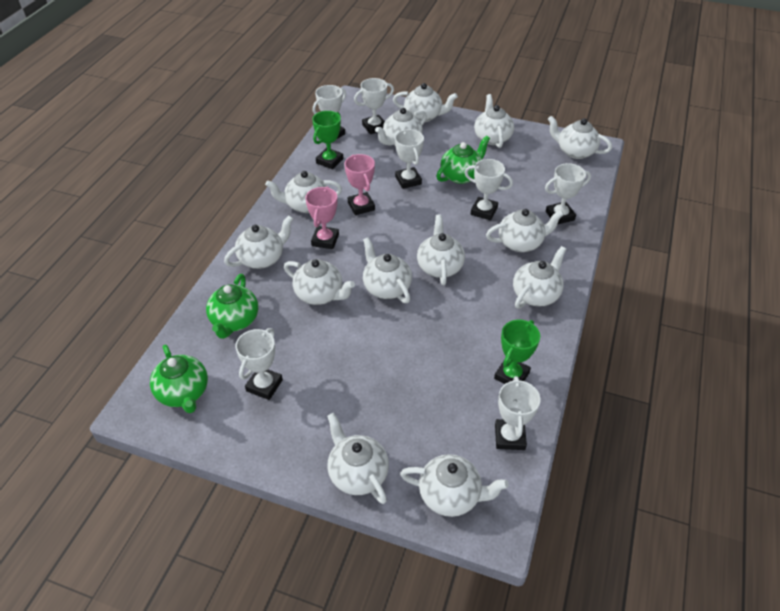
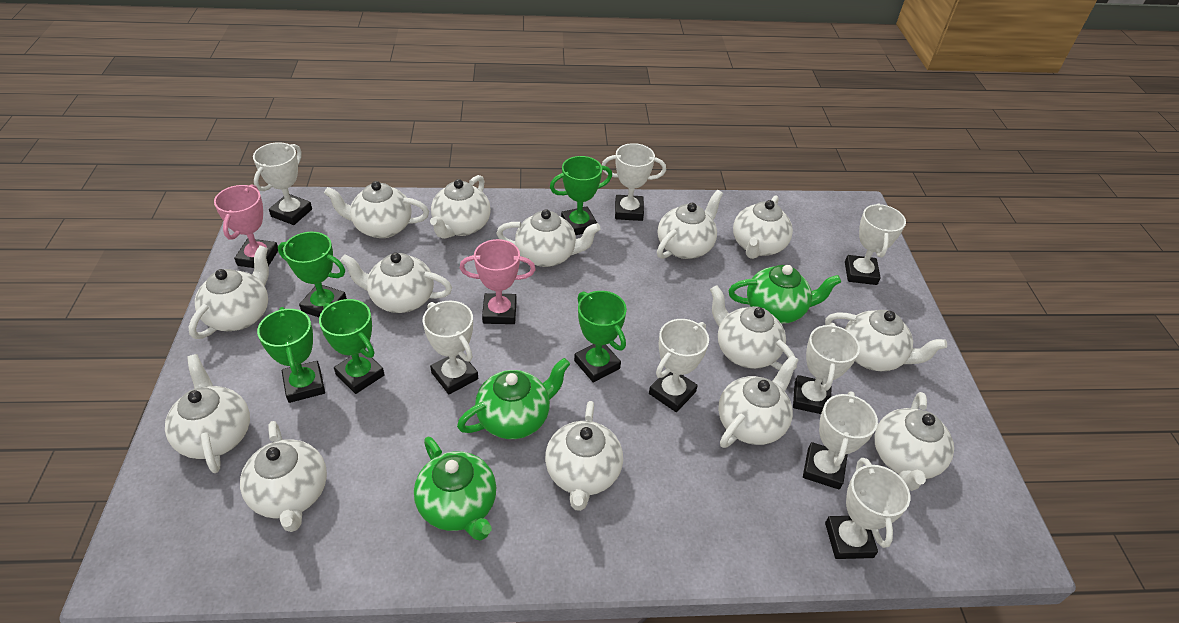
green trophy: [312,111,343,169] [494,320,540,384] = 2 -> [257,307,325,403] [278,232,347,317] [319,299,385,394] [550,156,612,235] [574,291,627,382] = 5
white teapot: [224,215,293,269] [265,171,342,213] [284,259,355,305] [327,413,389,504] [363,237,412,303] [375,108,427,146] [393,83,458,122] [400,454,509,517] [417,214,465,285] [474,94,514,148] [486,209,564,252] [513,246,566,309] [548,116,612,159] = 13 -> [165,354,250,473] [188,245,269,339] [240,421,327,532] [324,181,429,238] [340,253,452,313] [430,175,491,239] [496,209,601,267] [545,401,623,511] [657,190,723,259] [710,285,797,370] [718,355,799,448] [733,195,793,259] [825,310,947,371] [875,392,954,491] = 14
white trophy: [235,328,283,400] [312,85,346,139] [354,78,394,134] [395,129,424,189] [464,159,513,220] [495,376,540,450] [545,163,591,225] = 7 -> [253,142,312,225] [422,301,478,394] [602,143,666,221] [649,319,709,412] [793,323,860,414] [803,391,878,490] [825,458,910,559] [845,204,906,285] = 8

